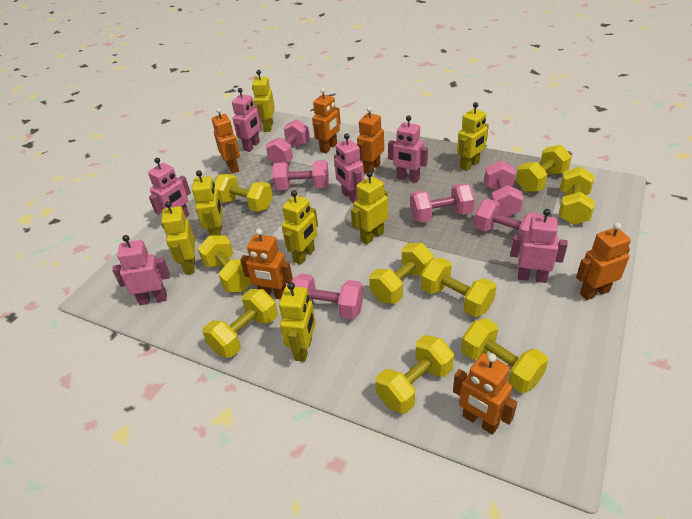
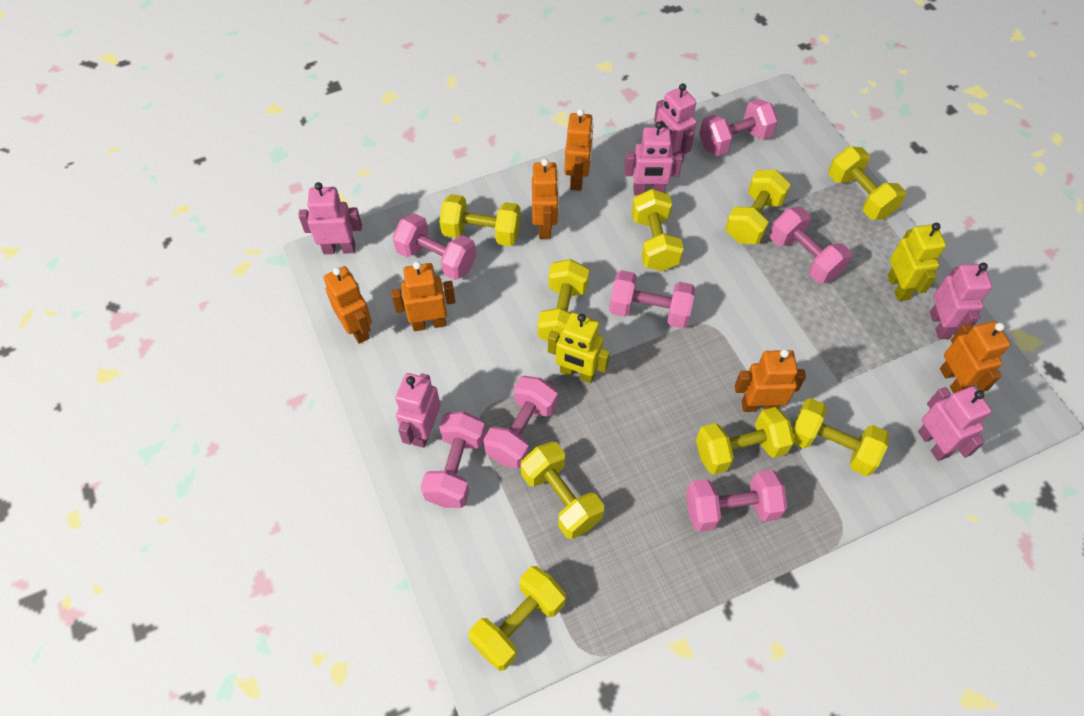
pink dumbbell: [266,119,310,163] [273,160,329,190] [291,273,363,320] [410,183,475,223] [474,199,543,241] [484,161,524,217] = 6 -> [393,213,476,280] [421,412,486,508] [483,376,558,469] [609,270,695,329] [686,469,787,532] [699,99,778,156] [770,207,852,283] = 7
yellow robot: [161,201,195,275] [192,170,223,235] [252,70,275,132] [279,282,316,362] [282,190,318,265] [351,171,388,244] [457,102,489,171] = 7 -> [548,313,610,383] [888,223,946,301] = 2

